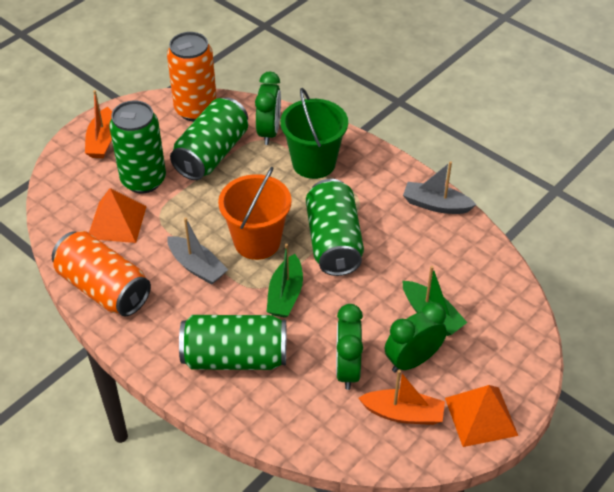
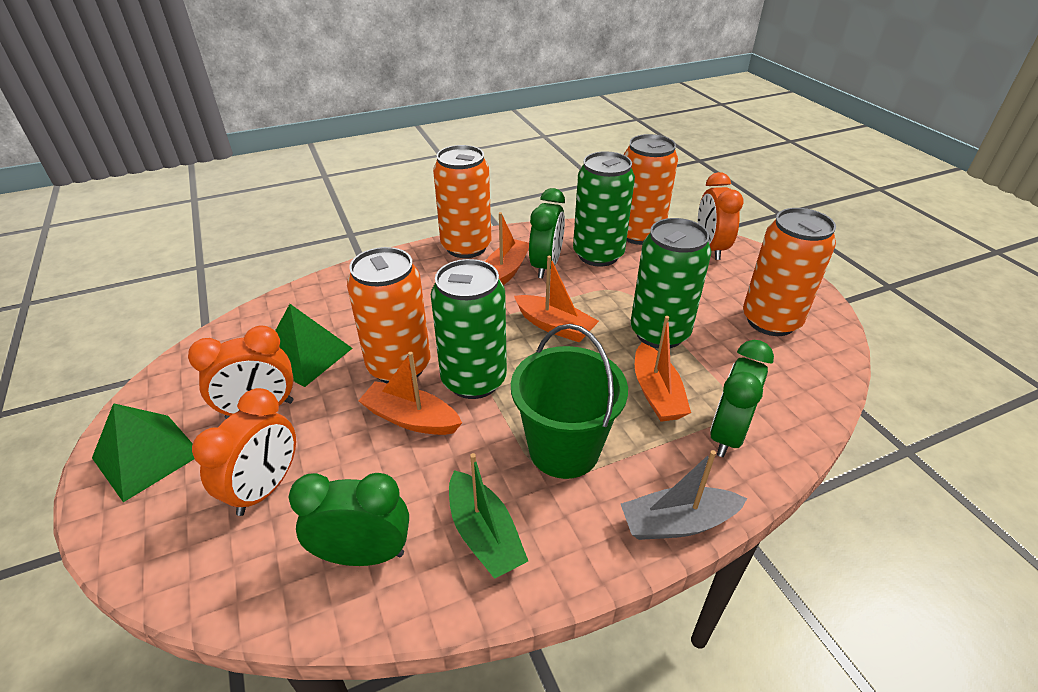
green boat: [267,244,303,318] [403,266,468,336] = 2 -> [449,453,528,579] = 1
green can: [109,101,166,193] [170,97,248,180] [179,315,286,370] [306,179,364,276] = 4 -> [431,259,507,399] [573,151,635,267] [631,218,712,349] = 3
green pyramid: none = 0 -> [92,403,194,502] [275,304,353,387] = 2
grey boat: [167,217,228,285] [403,161,477,214] = 2 -> [621,450,747,540] = 1
orange boat: [85,90,112,158] [358,370,445,425] = 2 -> [358,352,462,435] [485,212,529,285] [514,256,599,342] [635,316,691,422] = 4
orange bucket: [218,167,292,260] = 1 -> none = 0
orange can: [52,231,151,317] [167,32,217,121] = 2 -> [347,247,431,384] [433,145,491,258] [624,134,678,245] [743,208,836,336] = 4
orange clock: none = 0 -> [188,325,294,419] [192,388,296,516] [698,172,744,260] = 3
orange pyramid: [89,188,147,243] [445,385,518,447] = 2 -> none = 0

